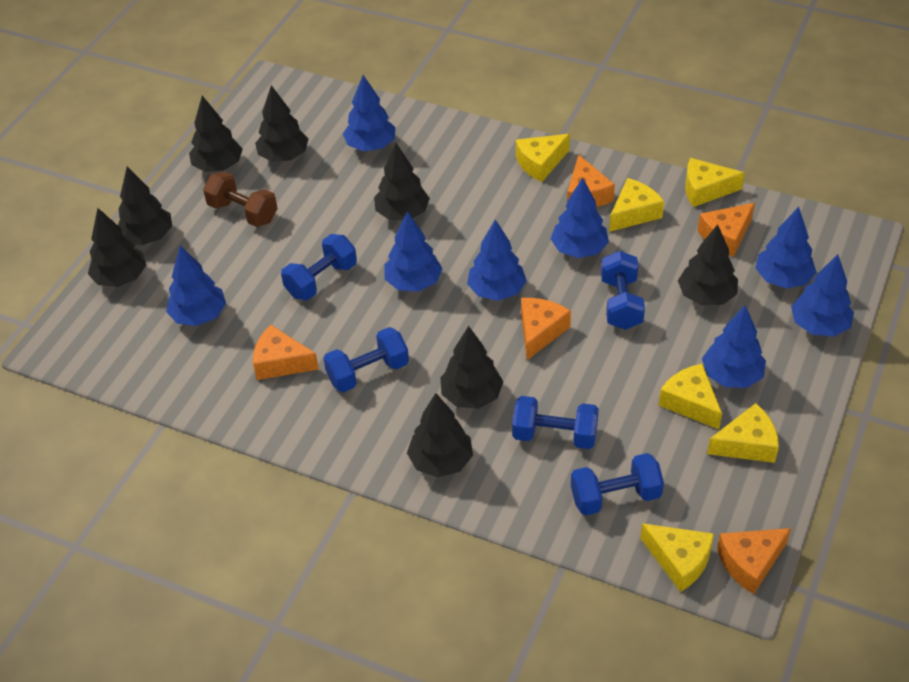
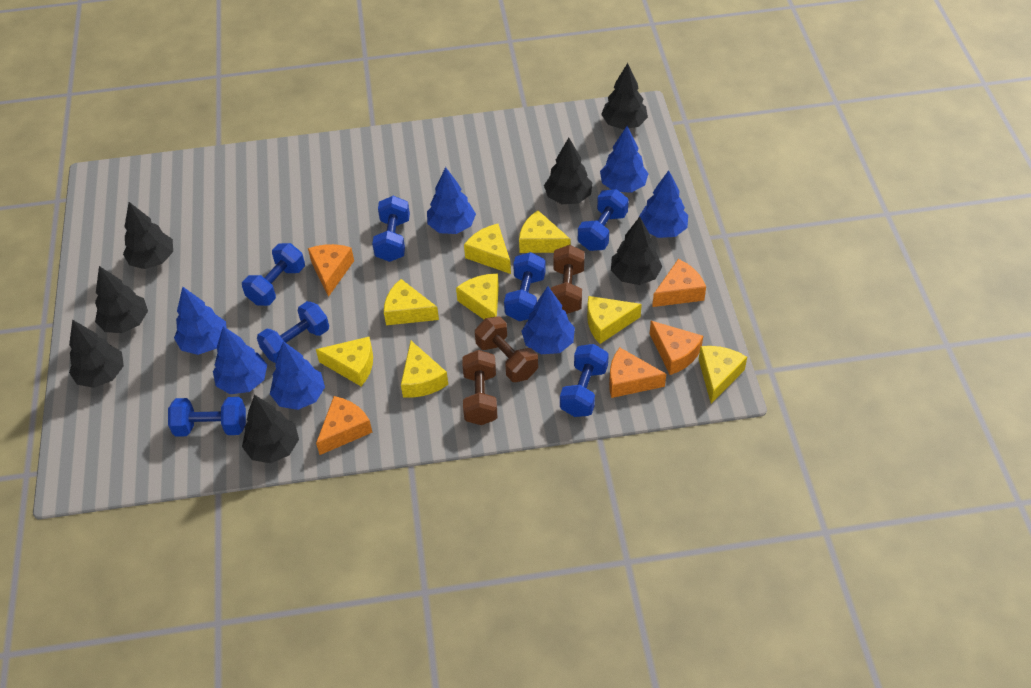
black tree: [88,208,146,287] [118,167,172,245] [189,96,243,172] [255,85,308,162] [374,143,430,220] [407,393,473,477] [440,326,504,409] [678,224,738,305] = 8 -> [69,319,124,388] [95,266,148,333] [123,202,173,269] [242,395,299,463] [544,138,592,204] [601,63,648,130] [611,217,662,285] = 7
blue dumbbell: [281,234,357,300] [323,327,409,392] [512,396,599,449] [571,453,664,515] [601,251,645,330] = 5 -> [168,397,246,437] [242,243,305,306] [257,301,329,363] [372,196,410,262] [504,252,546,321] [560,344,609,417] [578,189,629,251] = 7
blue tree: [166,246,226,326] [343,75,396,151] [384,211,443,292] [467,219,527,301] [551,178,609,258] [702,305,766,388] [756,207,816,289] [791,254,854,337] = 8 -> [174,287,227,355] [213,326,267,394] [270,341,325,410] [427,167,476,234] [521,286,575,354] [600,126,649,193] [638,170,688,238] = 7
brown dumbbell: [203,172,278,227] = 1 -> [462,350,497,425] [475,316,538,382] [551,245,585,314] = 3
yellow cheese: [516,134,570,182] [609,178,664,232] [640,523,714,592] [659,364,722,429] [685,158,745,207] [707,403,779,463] = 6 -> [316,337,373,386] [384,279,439,325] [401,341,448,398] [456,274,499,319] [464,224,511,274] [519,210,571,253] [587,296,642,344] [699,346,747,404] = 8

